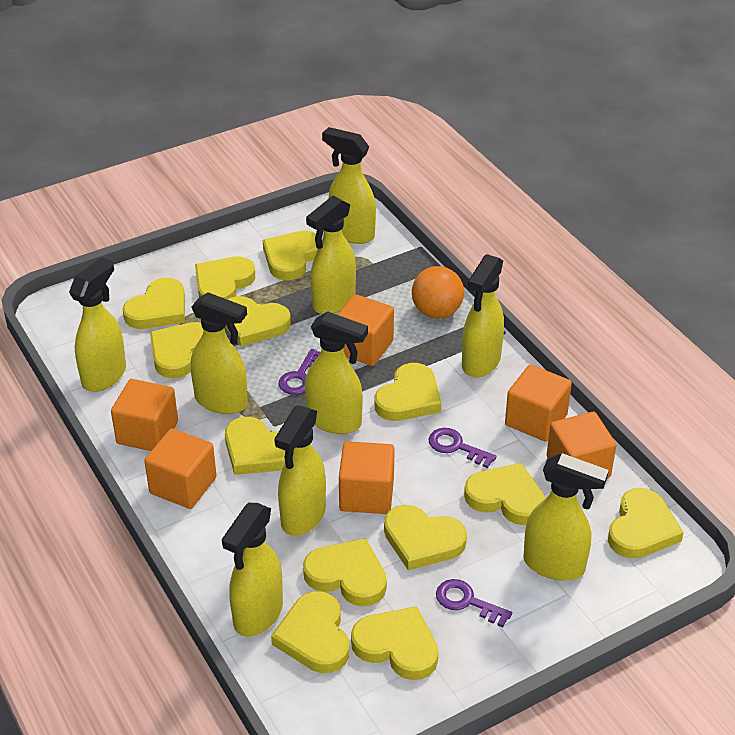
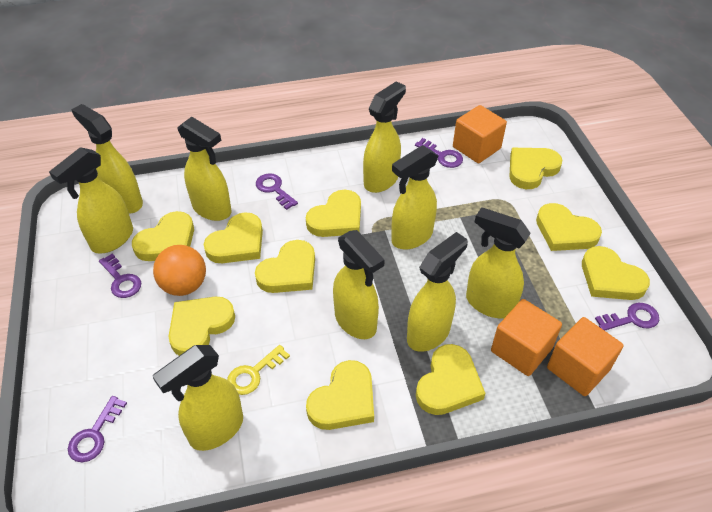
orange cube: [111,379,178,451] [144,428,217,509] [337,294,394,366] [339,441,395,514] [505,364,572,442] [547,412,616,478] = 6 -> [453,105,507,163] [491,299,562,376] [547,317,624,396] = 3
purple key: [279,349,321,395] [429,428,497,468] [436,579,512,627] = 3 -> [68,396,127,462] [99,254,141,298] [256,173,298,210] [415,138,463,168] [595,303,659,331] = 5
yellow heart: [123,278,185,329] [150,322,204,378] [195,256,255,299] [225,296,291,346] [225,417,285,475] [263,231,318,281] [271,591,349,673] [303,538,387,607] [351,606,438,680] [375,363,441,421] [384,505,467,570] [464,463,545,525] [608,488,684,559] = 13 -> [132,211,194,261] [169,297,235,356] [203,212,263,263] [255,240,315,293] [306,190,361,237] [306,360,374,430] [416,344,486,415] [510,148,562,189] [536,203,602,251] [582,246,650,300] = 10
yellow key: none = 0 -> [227,345,290,395] = 1

